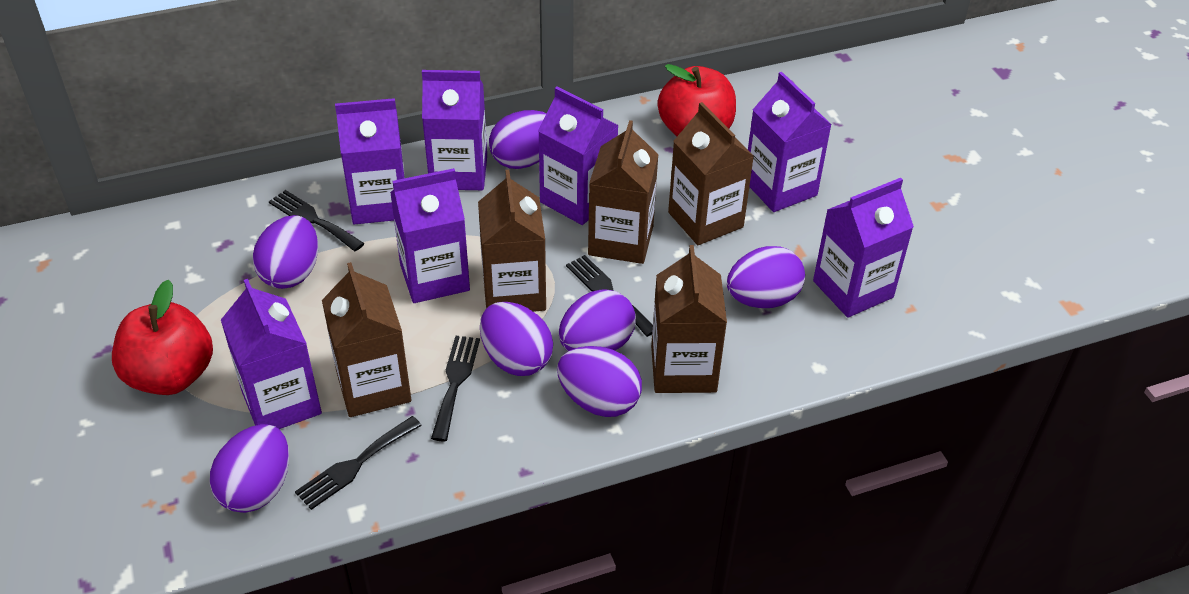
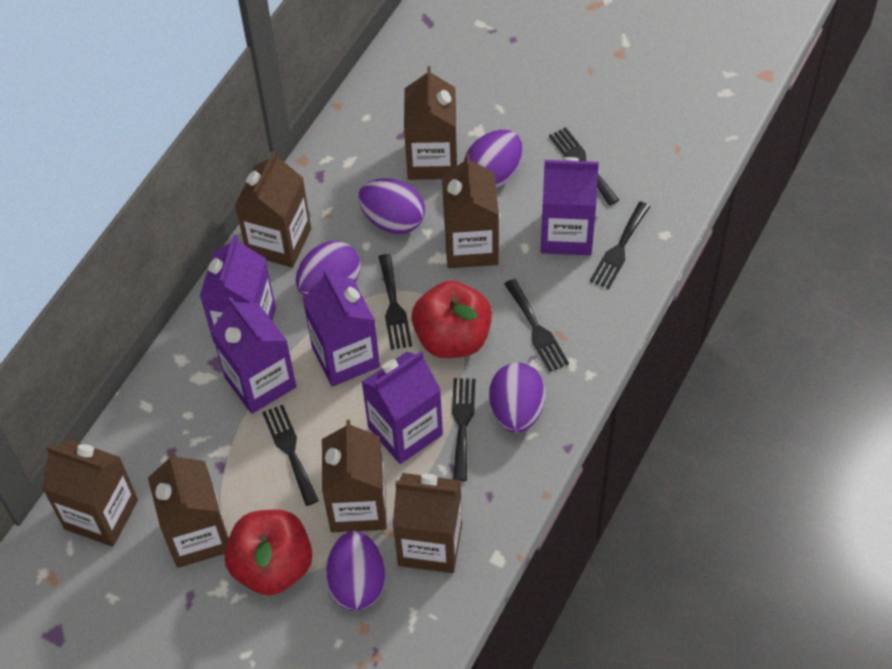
black fork: [269,190,365,251] [295,416,422,510] [431,336,480,441] [566,255,653,337] = 4 -> [262,405,319,506] [379,254,412,350] [452,378,475,481] [504,279,569,372] [549,127,619,205] [590,202,650,289] = 6
brown carton: [322,262,411,417] [478,170,546,312] [588,120,659,264] [651,245,727,393] [668,102,754,245] = 5 -> [42,439,138,547] [148,452,229,568] [235,150,311,268] [322,420,387,532] [393,473,462,573] [404,66,457,180] [442,153,499,268] = 7
purple carton: [221,279,322,429] [335,98,405,225] [390,168,470,303] [422,70,487,190] [538,87,619,225] [748,72,832,212] [813,178,914,318] = 7 -> [200,235,276,343] [211,297,296,414] [303,269,380,387] [361,351,443,464] [541,157,599,255] = 5
purple egg: [210,424,289,513] [253,215,318,289] [480,302,553,376] [489,110,546,169] [557,346,642,417] [559,289,636,351] [727,246,805,308] = 7 -> [296,241,361,296] [325,531,385,611] [358,178,425,234] [464,130,523,188] [489,362,545,433] = 5

